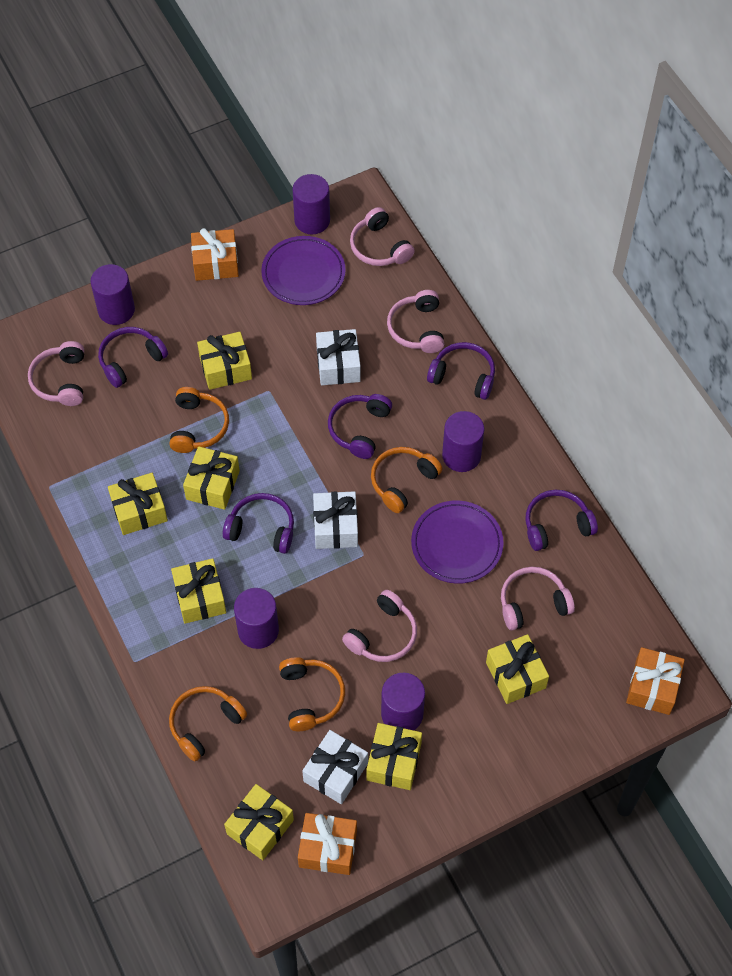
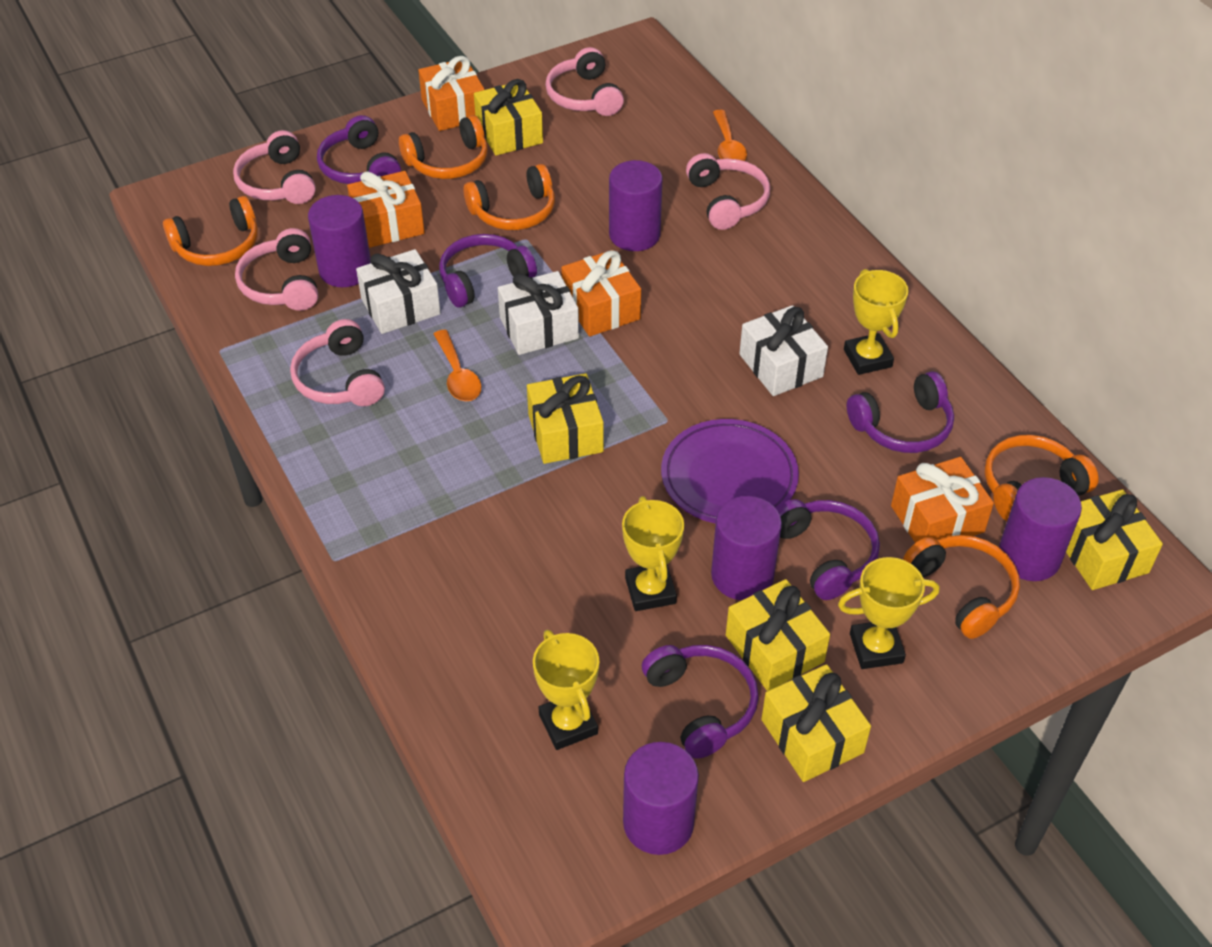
orange gift: [191,228,239,281] [298,813,357,875] [626,647,685,715] = 3 -> [347,171,425,248] [418,56,485,131] [561,250,641,337] [891,457,994,543] = 4
orange headphones: [169,387,229,453] [169,686,247,762] [279,657,345,731] [371,447,443,513] = 4 -> [163,196,258,266] [399,115,488,179] [464,164,555,230] [903,535,1020,639] [984,435,1099,521] = 5
orange spoon: none = 0 -> [434,330,481,401] [713,110,747,161] = 2
purple plate: [261,236,346,305] [411,500,504,584] = 2 -> [661,419,799,524] = 1
yellow gift: [108,473,168,535] [171,558,226,624] [183,446,240,510] [197,332,252,390] [224,784,294,860] [366,723,422,790] [486,634,549,704] = 7 -> [474,79,543,156] [527,373,604,464] [726,579,830,691] [761,664,871,782] [1066,489,1163,590] = 5
yellow trophy: none = 0 -> [533,630,599,750] [622,496,684,611] [838,557,940,669] [844,269,909,375] = 4

